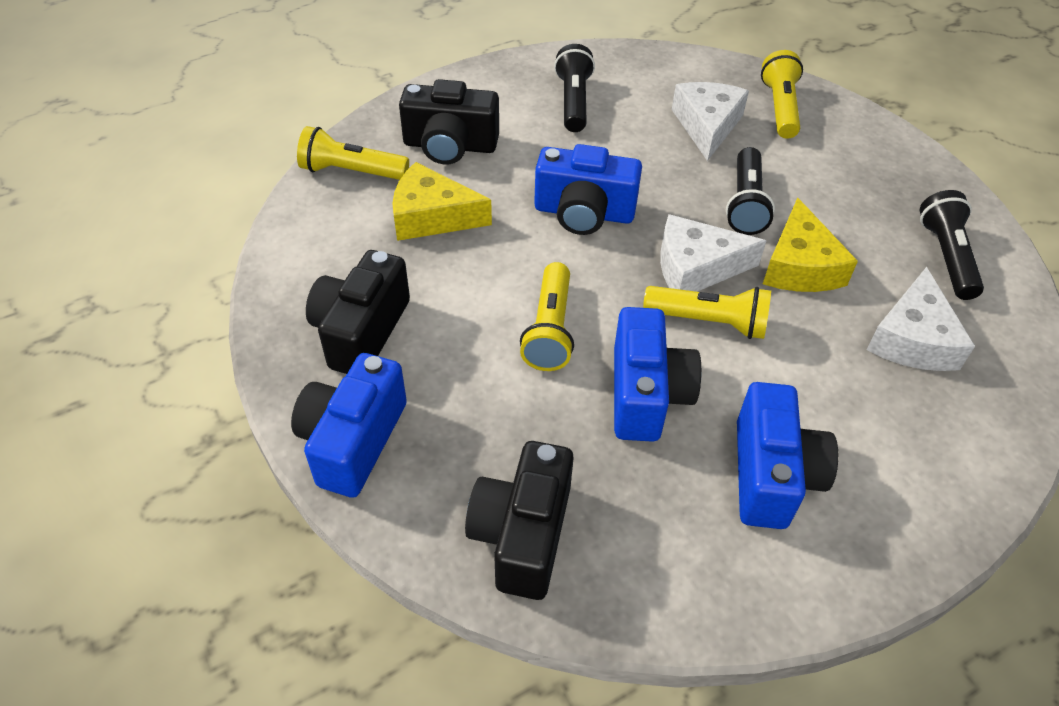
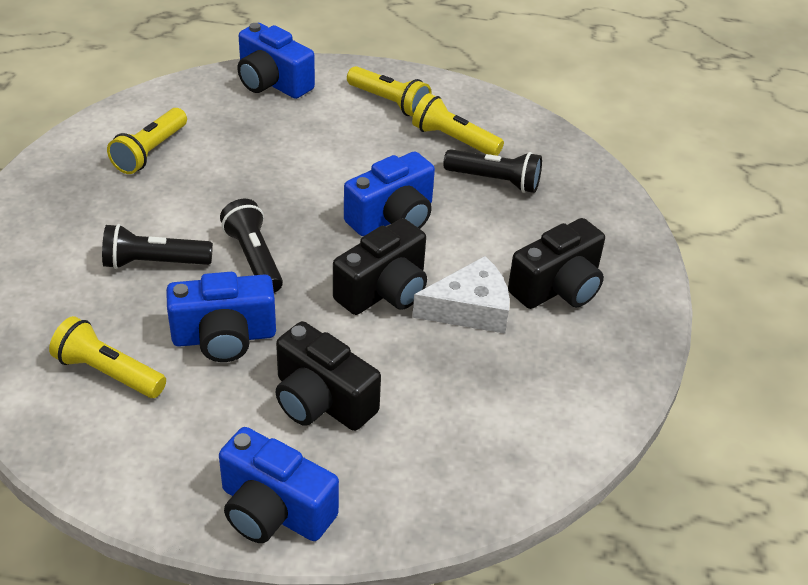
white cheese: [660,214,766,292] [672,82,749,161] [866,267,975,371] = 3 -> [412,256,510,334] = 1
yellow cheese: [393,162,492,241] [763,197,858,292] = 2 -> none = 0

